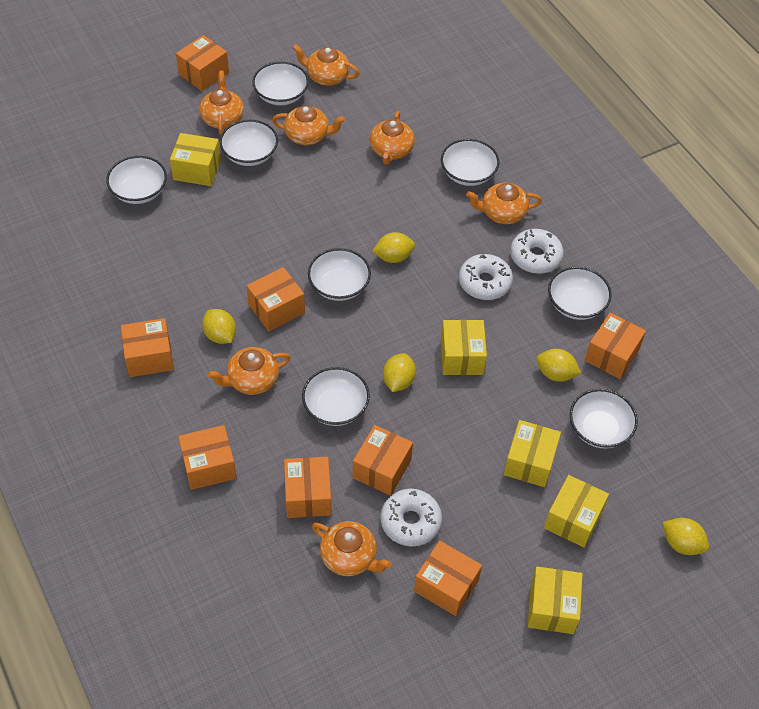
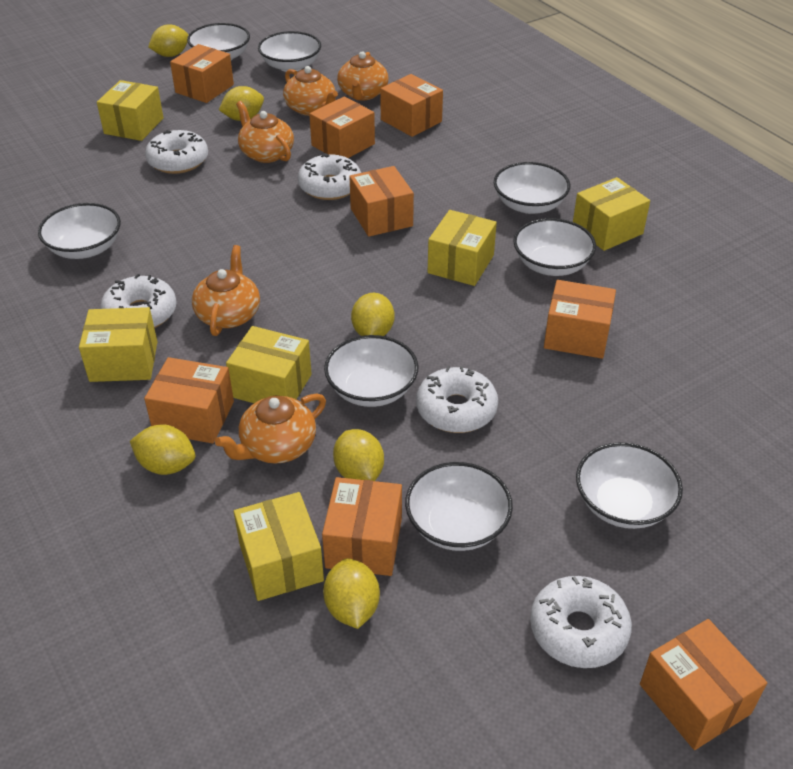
orange teapot: [199,71,244,135] [208,347,291,395] [272,106,345,145] [292,44,359,86] [312,521,392,576] [370,111,415,165] [466,183,542,224] = 7 -> [192,245,260,336] [215,394,326,464] [236,101,294,163] [283,66,338,116] [337,51,388,100] = 5
white donut: [380,489,442,546] [459,254,513,300] [510,229,563,274] = 3 -> [100,274,176,328] [145,130,208,174] [298,153,361,200] [416,366,498,433] [530,576,632,668] = 5
yellow box: [170,133,221,186] [441,320,487,375] [504,420,561,487] [528,566,583,634] [544,475,609,548] = 5 -> [79,307,157,382] [97,80,163,141] [226,326,312,403] [234,492,324,601] [428,210,497,286] [573,177,650,251] = 6
yellow lemon: [202,309,236,344] [372,232,415,263] [383,353,416,392] [536,349,581,382] [663,518,709,555] = 5 -> [130,425,195,475] [148,24,188,57] [219,86,264,121] [323,558,380,629] [333,429,384,481] [351,293,394,336] = 6

